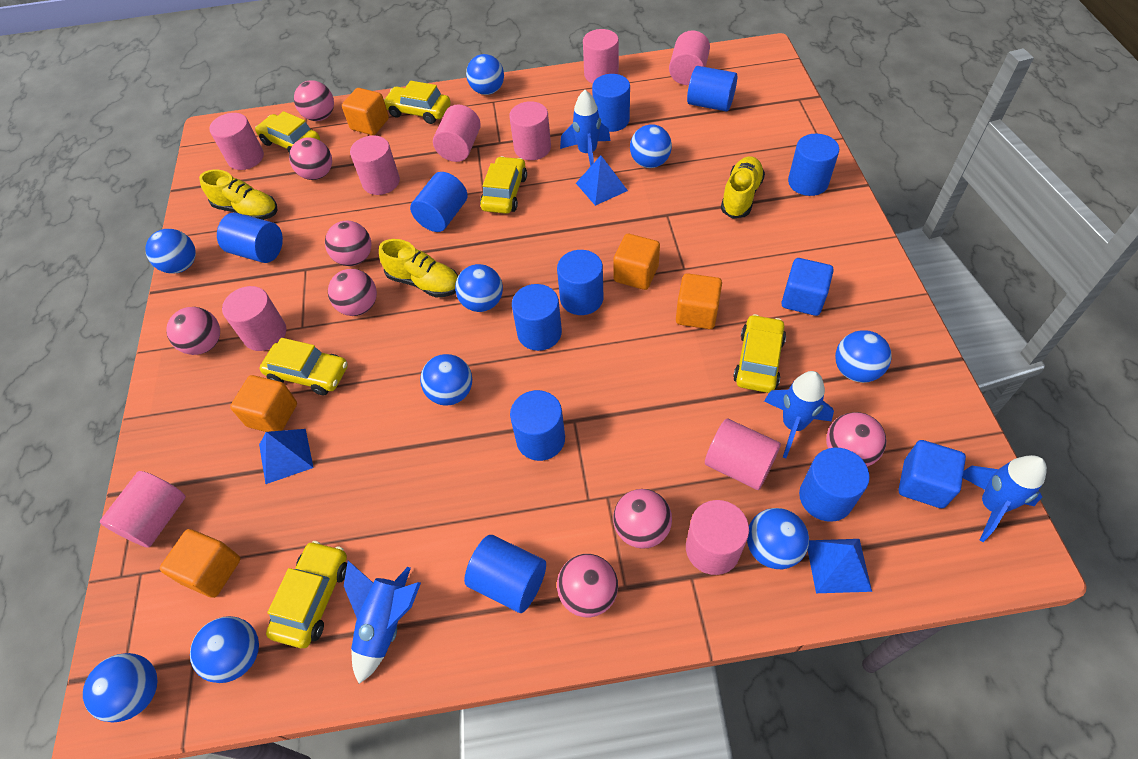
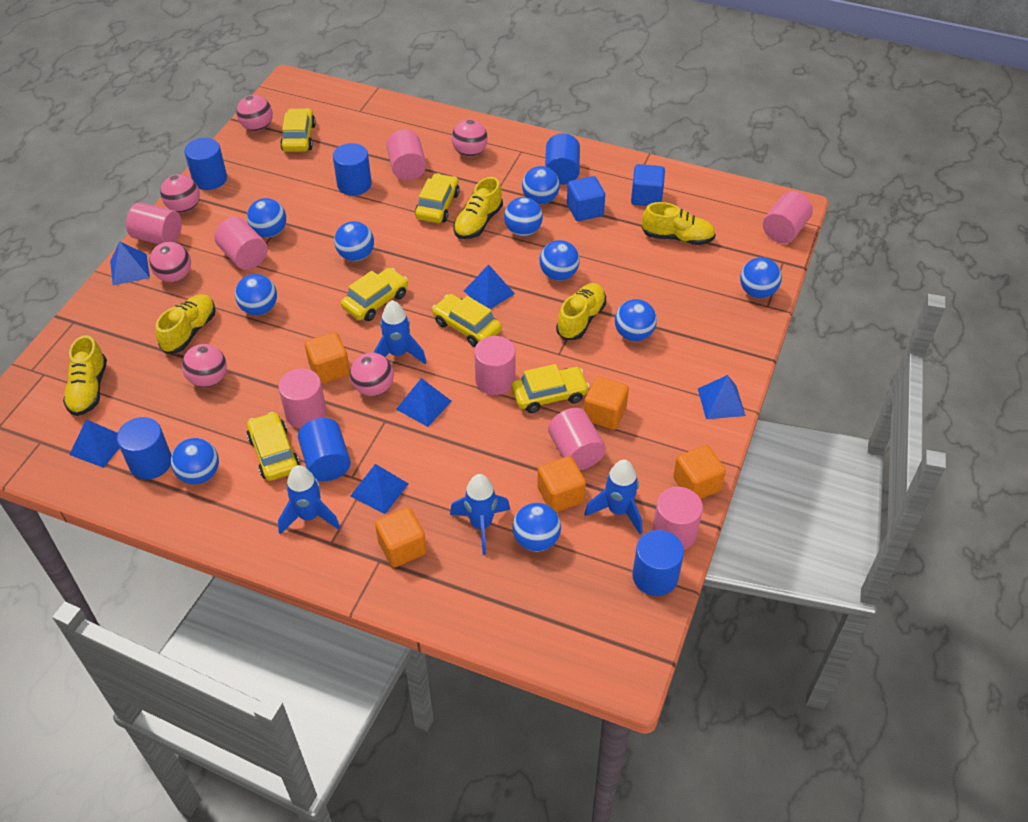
blue ball: [83,653,157,723] [145,229,196,274] [190,616,259,683] [420,354,472,406] [455,264,503,312] [466,54,504,95] [630,124,672,168] [747,508,809,569] [835,330,892,383] = 9 -> [171,438,219,484] [235,274,277,315] [247,198,286,237] [334,221,374,261] [504,197,543,236] [512,503,561,552] [522,166,560,205] [540,240,580,281] [615,299,657,341] [740,257,782,298] = 10
blue cylinder: [217,212,283,263] [410,172,467,232] [464,535,546,613] [510,390,565,461] [512,284,562,351] [557,250,603,315] [592,74,630,132] [687,66,737,112] [788,134,839,196] [799,448,870,522] = 10 -> [117,417,171,479] [184,138,227,190] [298,418,351,481] [333,143,372,196] [545,133,580,185] [632,530,684,596] = 6
blue pyramid: [259,429,314,484] [576,156,628,206] [808,539,872,593] = 3 -> [69,419,120,468] [110,242,150,285] [350,464,409,514] [396,378,452,427] [464,264,515,309] [698,375,746,419] = 6
pink ball: [166,307,220,355] [289,137,332,180] [294,81,334,121] [325,221,372,266] [328,269,377,316] [557,554,618,617] [613,489,672,549] [826,412,887,467] = 8 -> [149,242,191,282] [160,174,200,213] [182,344,227,387] [236,95,273,131] [350,352,394,396] [451,119,488,157] = 6
pink cylinder: [100,471,186,548] [209,113,264,170] [222,286,286,351] [350,136,400,195] [433,105,481,162] [509,101,551,160] [583,29,619,84] [669,30,710,85] [686,500,749,575] [705,419,781,490] = 10 -> [126,202,182,244] [214,217,267,270] [278,369,327,429] [386,130,426,180] [474,336,516,395] [548,408,606,470] [652,487,703,550] [763,191,813,243] = 8
yellow shoe: [199,169,278,220] [379,239,458,298] [721,156,765,219] = 3 -> [63,335,107,416] [156,294,216,354] [453,177,503,239] [556,283,606,340] [642,202,716,245] = 5

